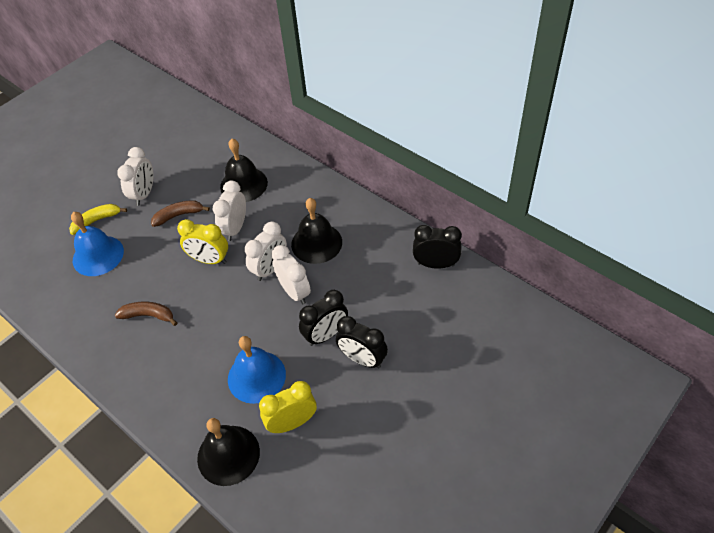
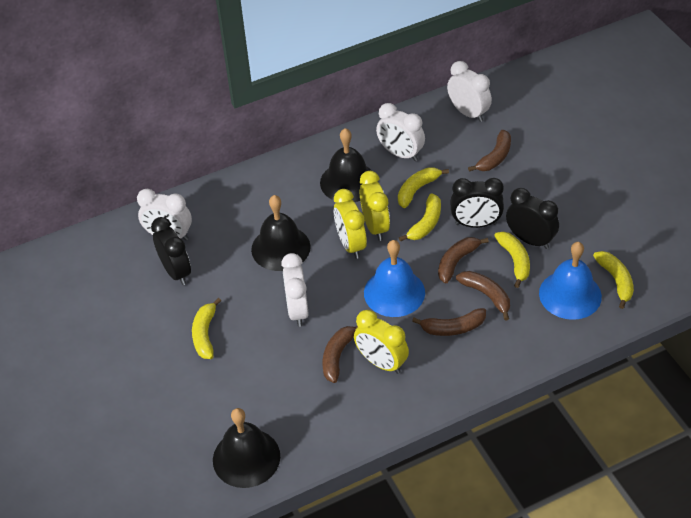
brown banana: [115,302,177,326] [151,200,210,227] = 2 -> [323,326,358,383] [412,308,486,336] [438,237,489,283] [456,271,510,321] [468,130,511,172] = 5
yellow banana: [69,204,127,235] = 1 -> [192,298,221,359] [398,167,449,208] [399,193,441,242] [494,232,530,288] [593,251,634,309] = 5
yellow clock: [177,219,228,264] [259,381,317,433] = 2 -> [334,189,367,259] [354,310,409,374] [360,171,390,241] = 3

